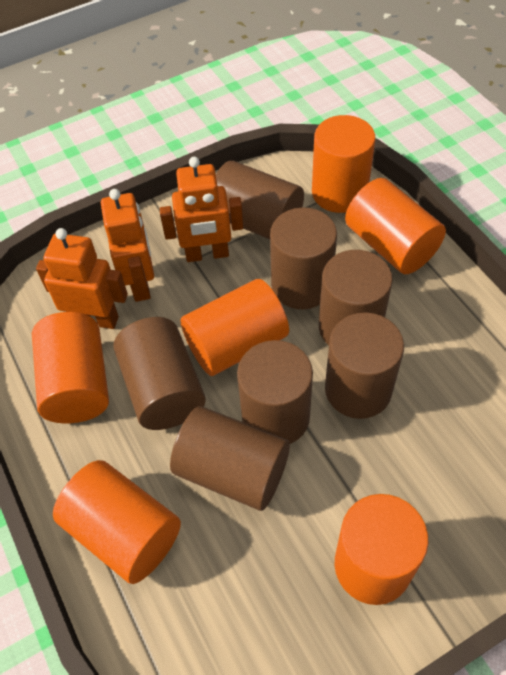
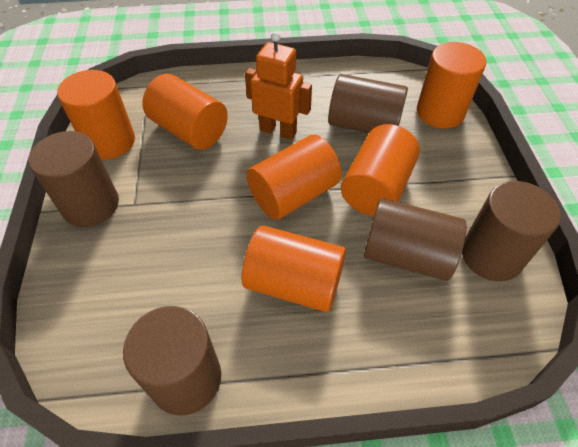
brown cylinder: [113,317,206,430] [170,406,290,511] [216,161,304,239] [237,340,313,444] [270,207,337,309] [319,250,393,345] [325,312,404,419] = 7 -> [29,131,119,227] [123,306,221,415] [328,74,408,133] [364,198,467,281] [462,181,561,281] = 5
orange robot: [36,228,128,329] [101,189,154,302] [160,157,243,262] = 3 -> [245,32,312,140] = 1

